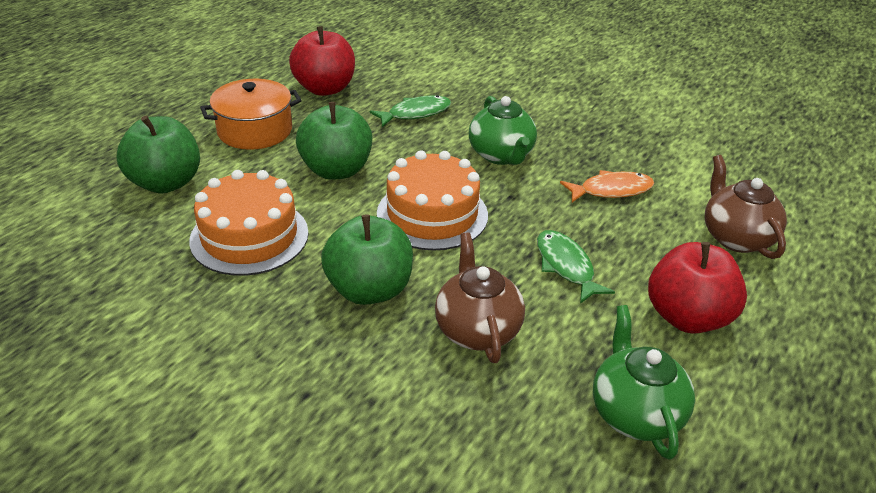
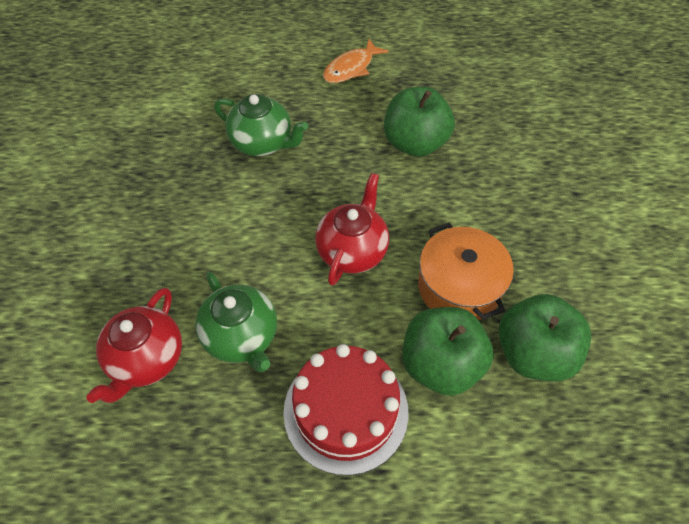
brown teapot: [435,233,525,363] [705,155,787,259] = 2 -> none = 0
green fish: [370,95,451,127] [537,230,615,304] = 2 -> none = 0
orange cake: [189,170,309,276] [377,150,488,251] = 2 -> none = 0
red apple: [289,26,355,96] [648,242,747,334] = 2 -> none = 0
red cake: none = 0 -> [283,344,409,475] = 1
red teapot: none = 0 -> [86,288,182,403] [315,173,389,286] = 2

